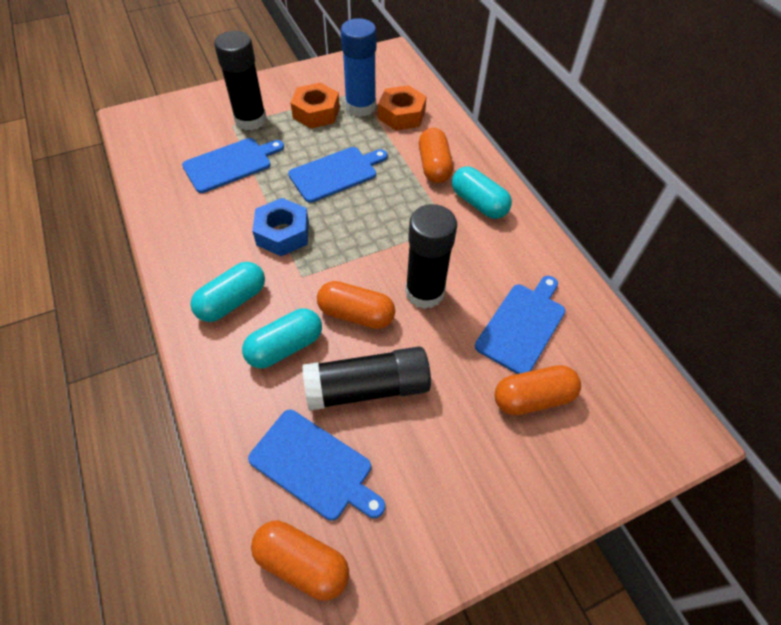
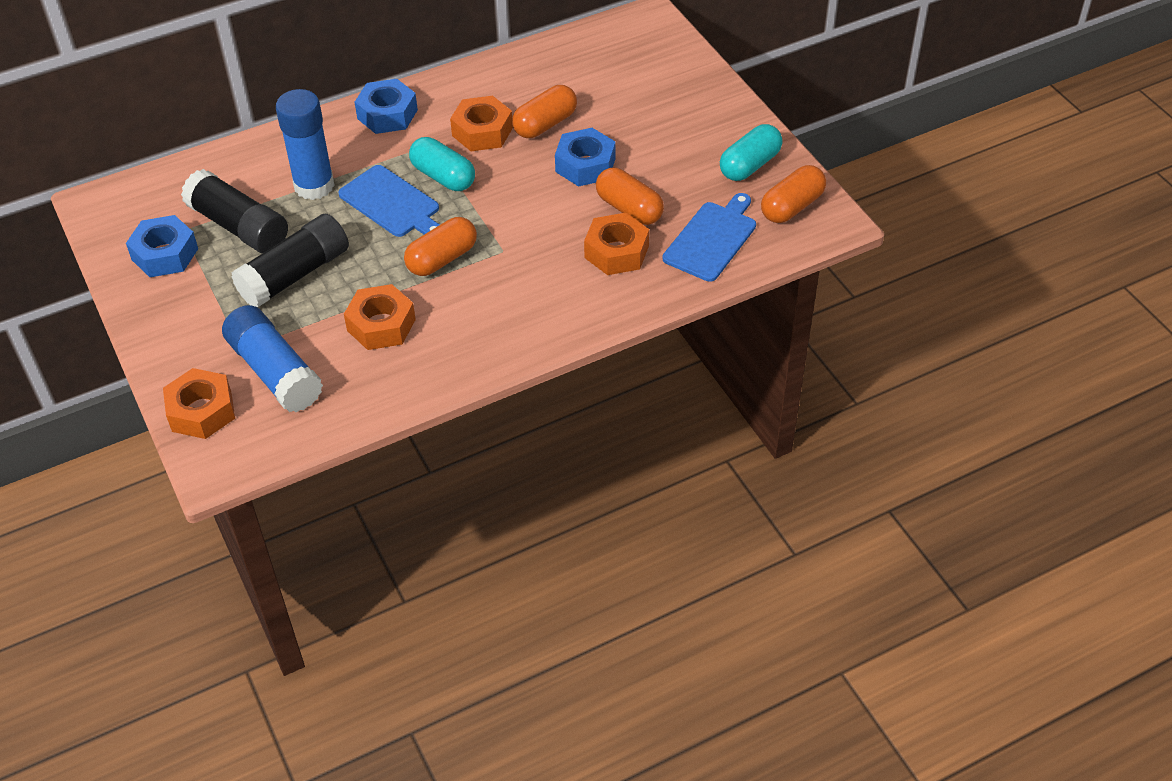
black glue stick: [214,31,267,130] [302,347,431,411] [405,204,457,309] = 3 -> [181,169,288,253] [231,214,349,308] = 2
blue cutting board: [182,138,284,193] [248,410,385,521] [288,147,388,203] [475,276,565,374] = 4 -> [338,165,440,237] [662,193,756,282] = 2
blue glue stick: [341,18,376,117] = 1 -> [222,305,323,412] [276,89,335,200] = 2
blue nut: [252,198,309,256] = 1 -> [126,215,198,277] [355,79,418,134] [555,128,616,187] = 3
orange nut: [291,83,340,128] [378,85,427,130] = 2 -> [163,368,235,439] [344,284,416,350] [450,96,513,151] [584,213,649,275] = 4
turquoise capsule: [190,262,265,322] [242,309,322,368] [452,166,512,219] = 3 -> [409,137,475,191] [720,124,783,181] = 2

